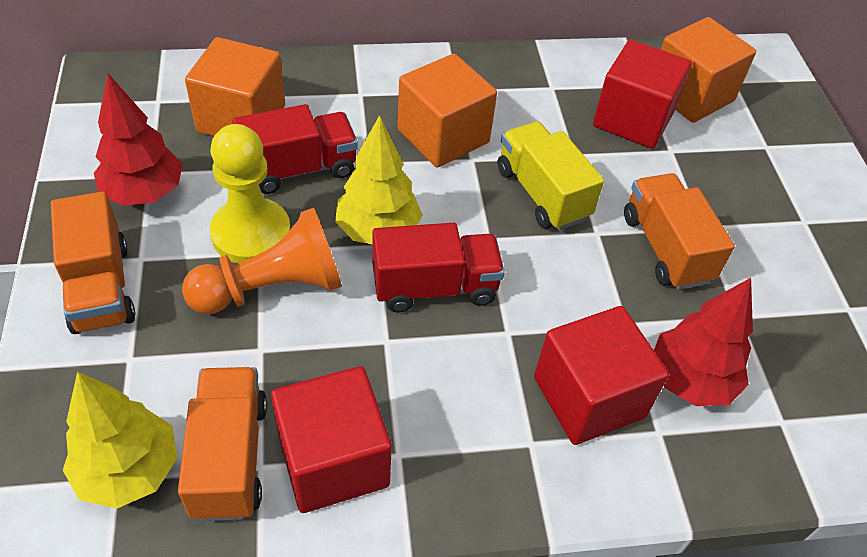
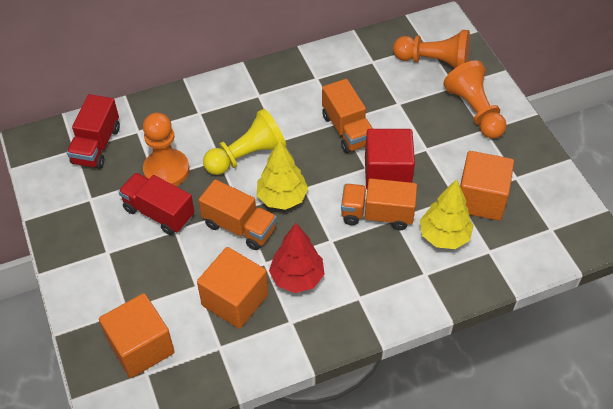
orange pawn: [182,208,342,314] = 1 -> [143,113,189,186] [393,30,470,68] [443,60,507,139] = 3
red cube: [271,366,392,513] [534,306,669,445] [593,39,692,149] = 3 -> [365,129,415,189] = 1
red tree: [94,74,183,206] [654,278,753,406] = 2 -> [269,223,325,293] = 1
yellow truck: [497,121,604,230] = 1 -> none = 0

